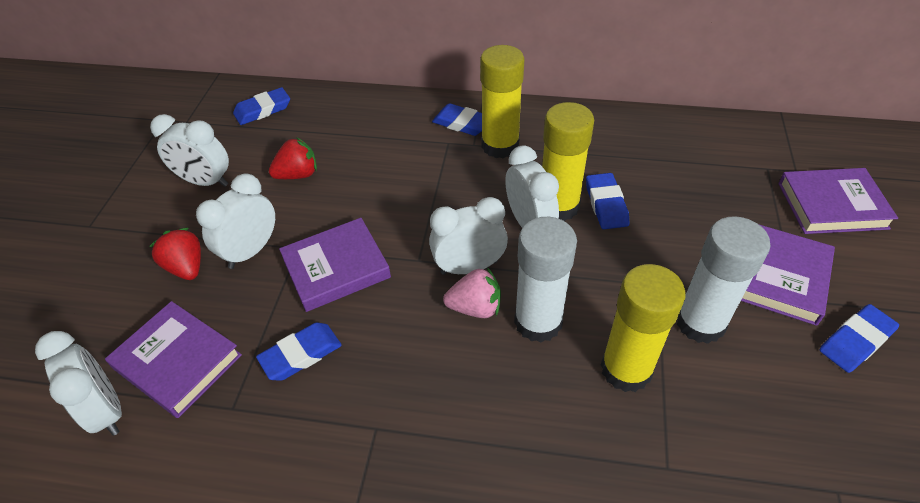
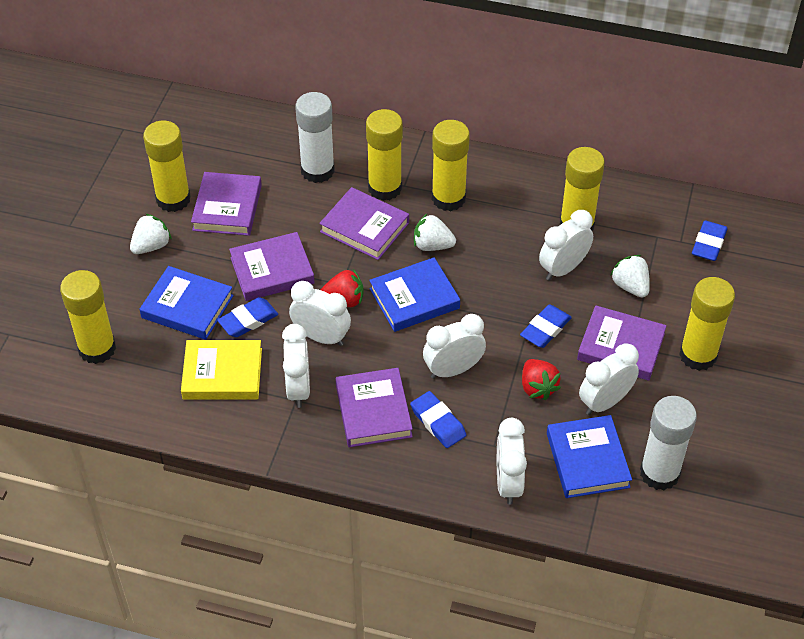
blue book: none = 0 -> [140,266,234,340] [369,257,460,332] [547,415,632,498] = 3
blue eraser: [233,87,290,125] [256,322,342,381] [432,103,482,136] [586,173,629,229] [820,304,899,373] = 5 -> [217,297,278,337] [410,391,466,448] [520,304,572,348] [692,221,727,261] = 4
pink strawberry: [443,267,501,318] = 1 -> none = 0
purple book: [105,301,242,418] [279,218,391,312] [741,225,835,326] [778,168,898,234] = 4 -> [191,172,262,236] [229,232,315,301] [319,187,409,260] [336,368,413,447] [577,305,667,380] = 5
white clock: [35,331,122,436] [150,114,229,187] [196,173,275,269] [429,197,508,275] [505,145,559,228] = 5 -> [282,324,310,408] [289,281,351,346] [423,314,486,379] [497,418,527,505] [539,210,593,281] [579,343,639,415] = 6
white strawberry: none = 0 -> [130,214,172,254] [414,214,456,251] [610,255,650,298] = 3
yellow book: none = 0 -> [181,340,262,400] = 1
yellow glue stick: [480,45,524,159] [542,102,594,221] [601,264,685,392] = 3 -> [60,270,116,364] [143,120,191,212] [366,109,403,201] [432,120,470,211] [560,147,605,231] [679,277,735,371] = 6

